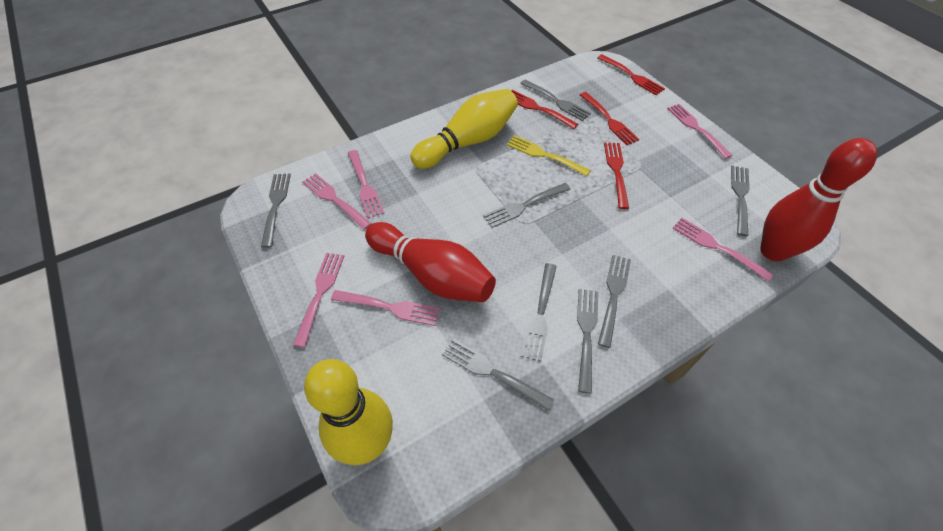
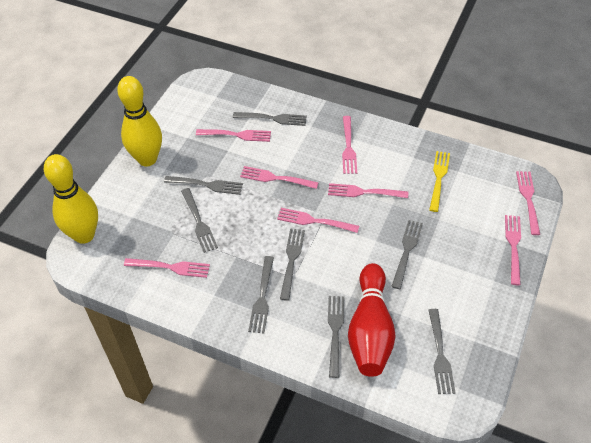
pink fork: [293,253,344,347] [302,173,372,230] [331,290,440,326] [348,150,384,218] [667,104,733,159] [673,218,774,282] = 6 -> [124,258,210,278] [196,129,271,142] [240,166,319,189] [277,208,359,233] [328,183,408,198] [342,116,357,174] [505,215,521,285] [516,171,540,235] = 8
red bowling pin: [365,222,496,302] [760,138,877,262] = 2 -> [348,263,395,377] = 1
red fork: [512,90,578,129] [580,92,639,145] [597,54,665,95] [604,143,629,209] = 4 -> none = 0

